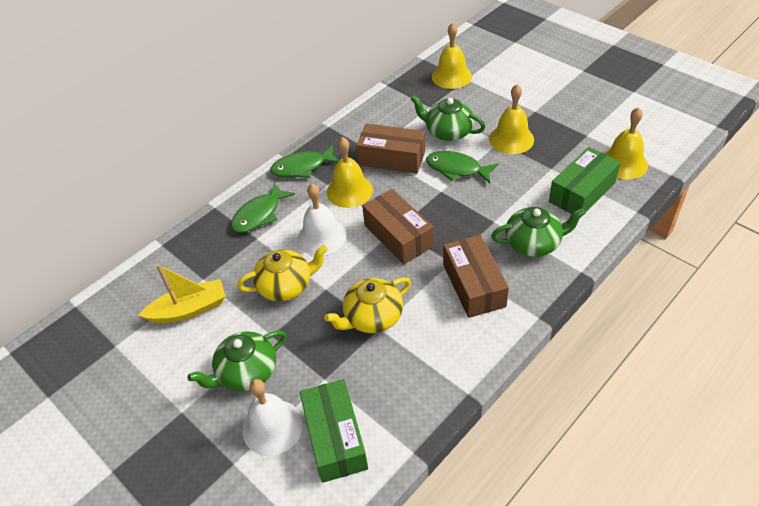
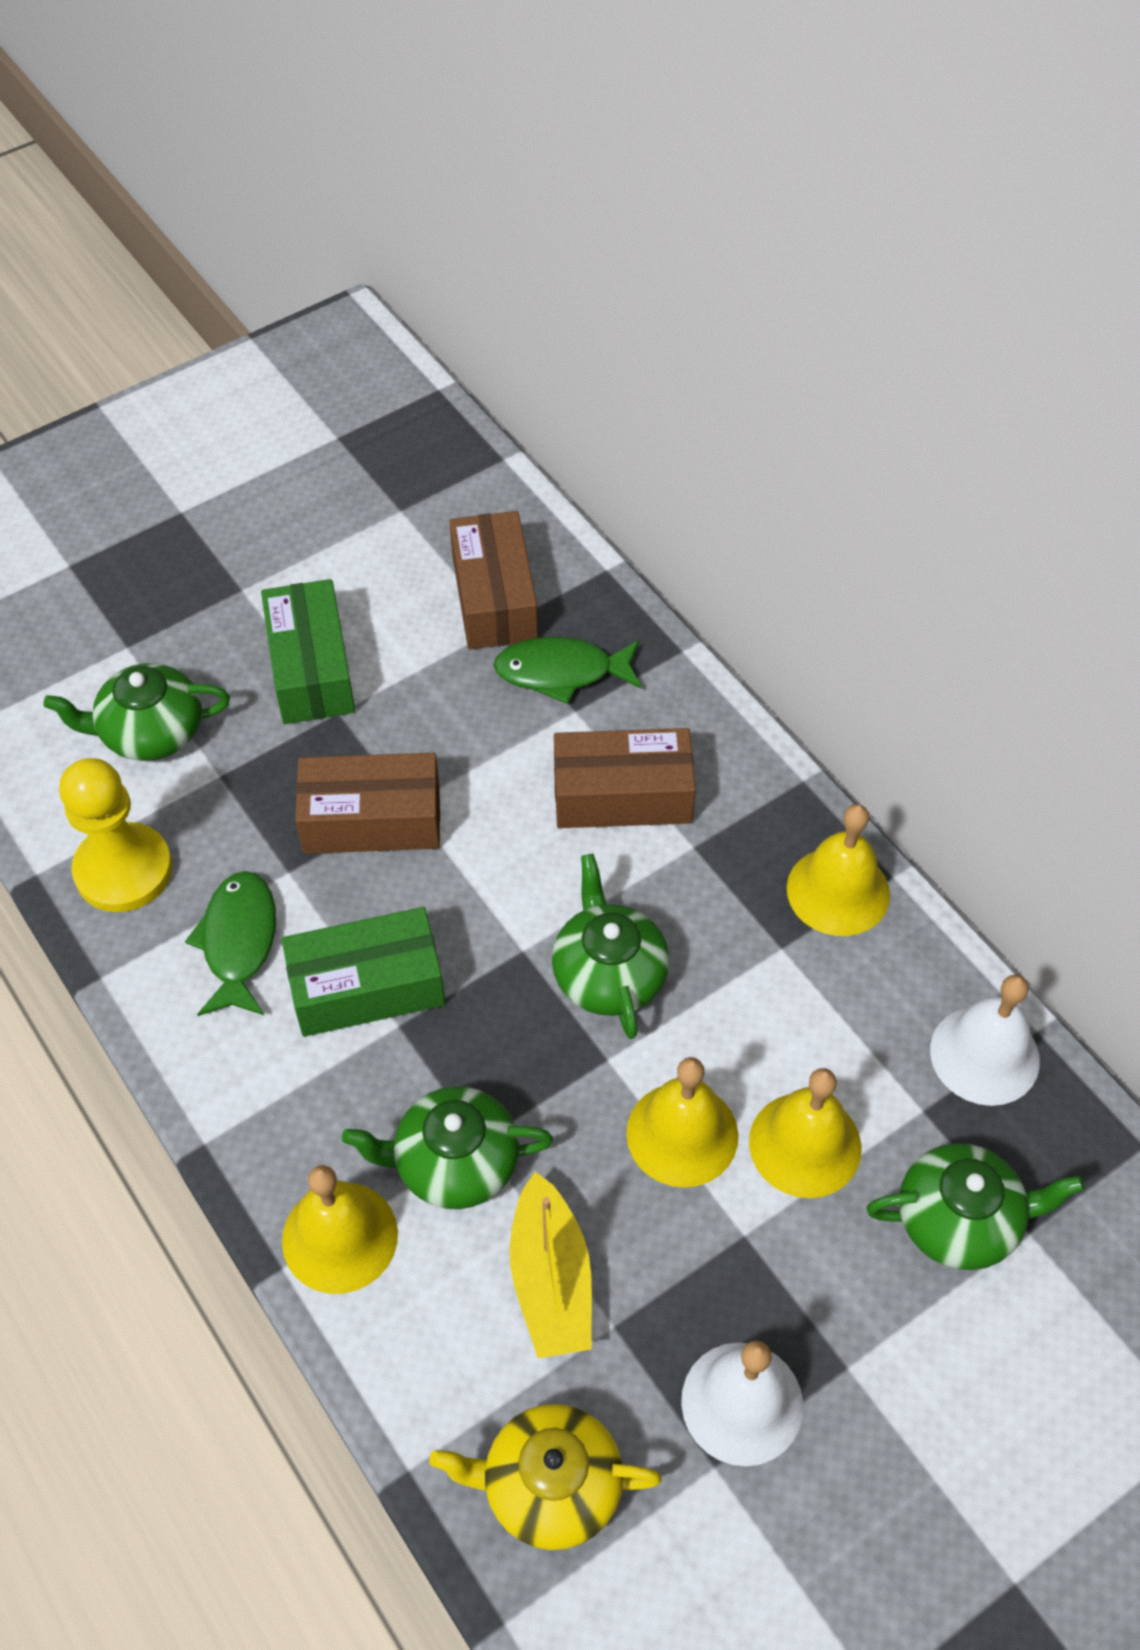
green fish: [231,183,295,233] [270,145,339,178] [426,151,498,183] = 3 -> [185,871,276,1016] [493,637,641,704] = 2
green teapot: [187,331,286,391] [411,95,485,141] [491,207,586,257] = 3 -> [44,663,230,761] [342,1086,553,1209] [552,854,670,1039] [867,1143,1085,1270] = 4
yellow pawn: none = 0 -> [59,758,173,912] = 1
yellow teapot: [237,245,328,301] [324,277,411,333] = 2 -> [429,1404,662,1550] = 1

